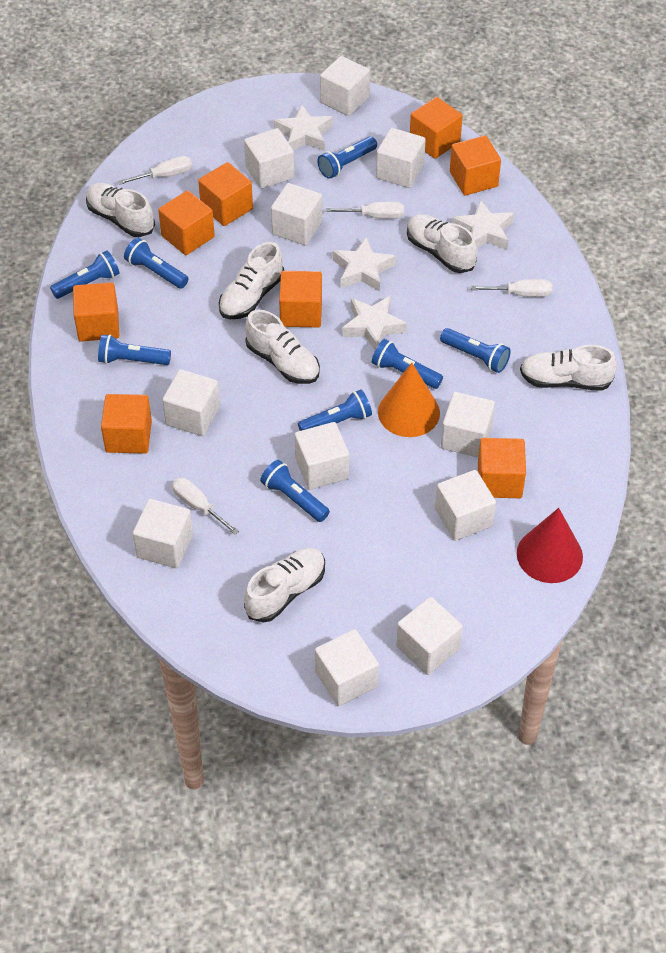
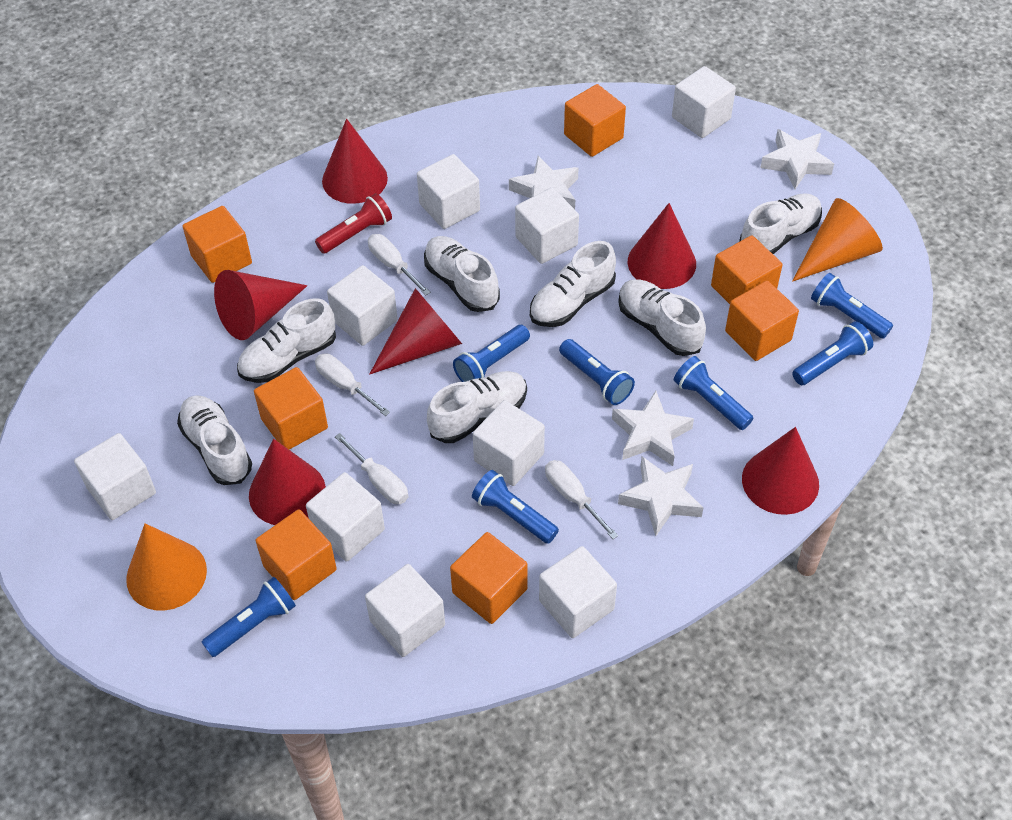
blue flashlight: [50,250,119,299] [98,334,171,365] [124,238,188,289] [260,460,330,522] [298,390,372,431] [317,136,377,179] [372,339,443,389] [440,328,511,373] = 8 -> [201,577,296,657] [453,325,530,382] [472,470,559,544] [559,339,635,405] [674,356,753,430] [792,321,873,385] [811,273,893,339] = 7
orange cone: [378,363,440,437] = 1 -> [126,523,207,611] [792,198,883,282] = 2
orange cube: [73,282,119,342] [101,394,152,454] [158,190,215,255] [198,162,253,226] [279,271,322,327] [410,97,463,159] [450,135,501,195] [478,438,526,498] = 8 -> [183,206,252,283] [254,367,328,450] [256,509,337,600] [450,532,528,624] [564,84,626,157] [711,235,782,304] [725,280,799,361] = 7
red cone: [517,508,583,583] = 1 -> [214,270,308,340] [249,439,326,525] [322,119,388,204] [370,288,462,374] [628,203,696,289] [742,427,819,515] = 6
red flashlight: none = 0 -> [315,193,392,254] = 1
white cube: [133,499,193,568] [162,369,220,436] [244,128,295,189] [271,183,322,245] [294,422,349,490] [315,629,379,706] [320,56,370,116] [376,128,426,188] [396,597,463,675] [435,470,496,541] [441,392,495,457] = 11 -> [74,433,156,520] [306,472,385,562] [327,265,398,346] [365,564,445,657] [417,154,480,229] [473,400,545,486] [515,187,579,264] [539,546,617,638] [672,66,736,138] = 9
white shoe: [86,183,155,237] [219,242,284,319] [244,548,325,623] [245,310,320,384] [407,214,477,273] [520,345,617,391] = 6 -> [177,395,252,485] [237,298,336,383] [424,236,500,312] [427,371,527,443] [530,241,616,327] [618,279,706,356] [739,193,822,254] = 7

